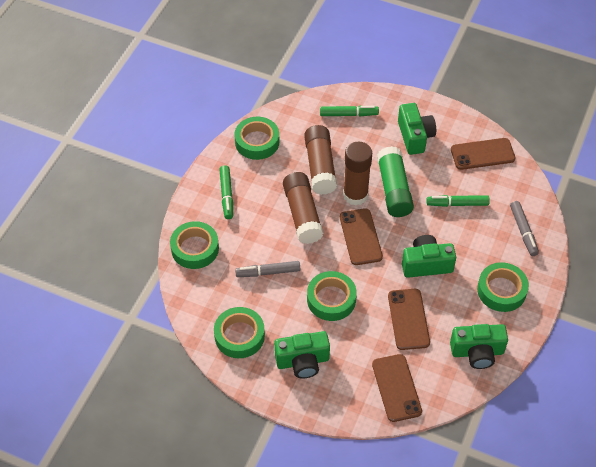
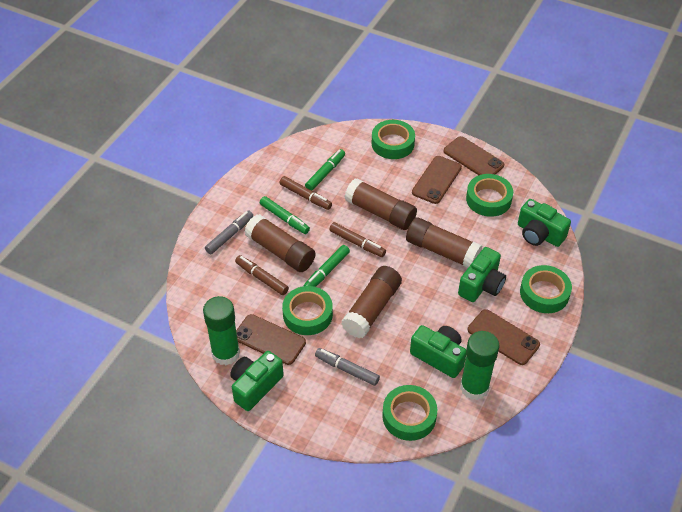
brown glue stick: [283,172,324,244] [304,125,337,195] [343,142,372,205] = 3 -> [244,214,316,272] [342,266,402,338] [345,179,417,230] [406,218,483,268] = 4
brown marker: none = 0 -> [235,255,289,295] [280,176,332,210] [329,222,386,257] = 3
green glue stick: [377,146,414,217] = 1 -> [203,296,240,365] [460,331,499,400] = 2

